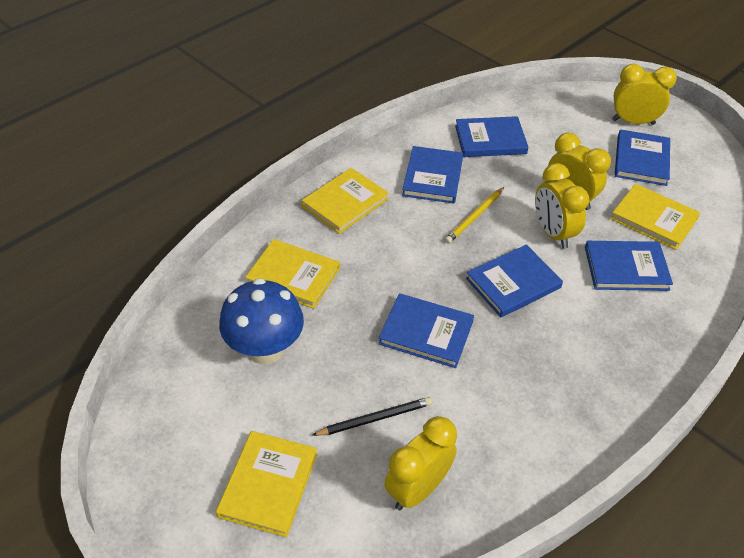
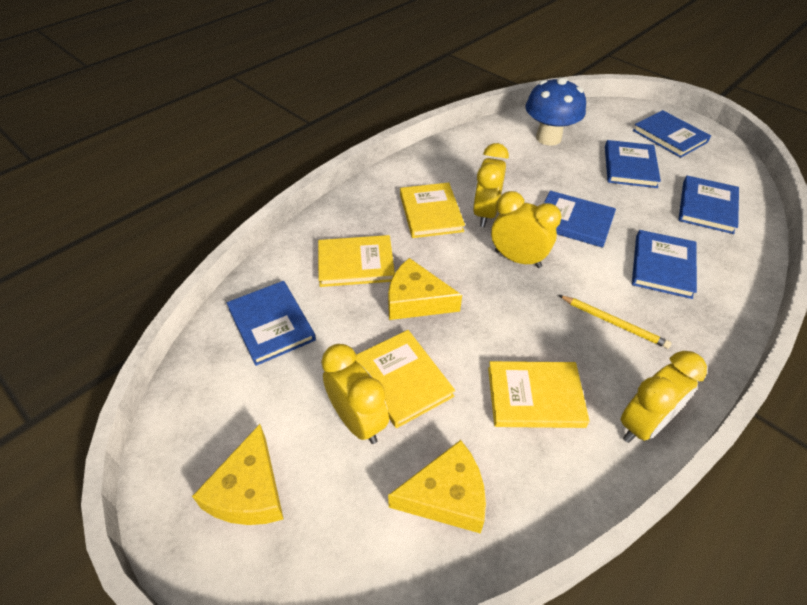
black pencil: [311,397,432,436] = 1 -> none = 0
yellow cheese: none = 0 -> [192,424,284,525] [388,258,462,320] [388,440,486,534] = 3

